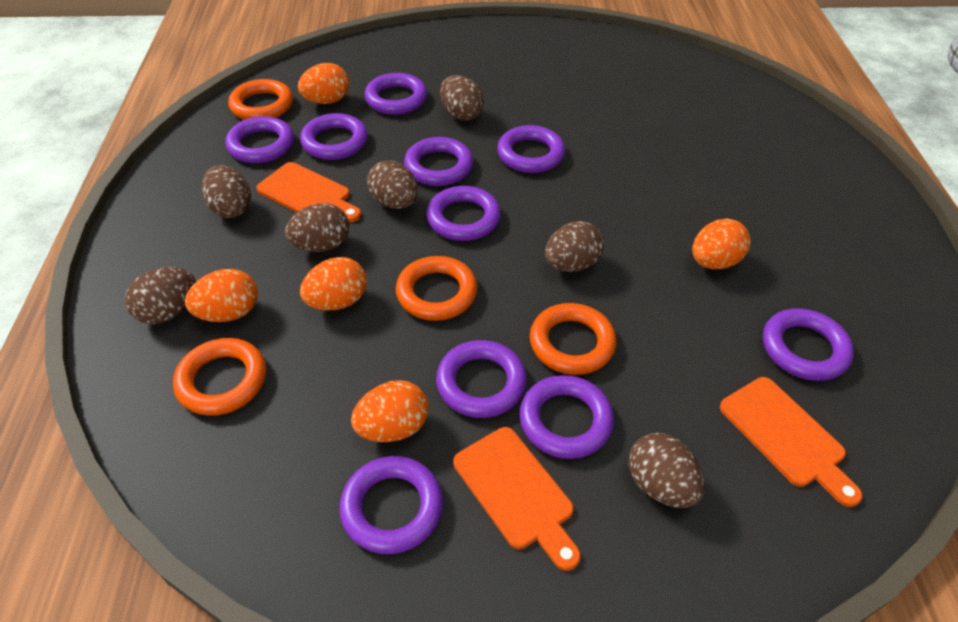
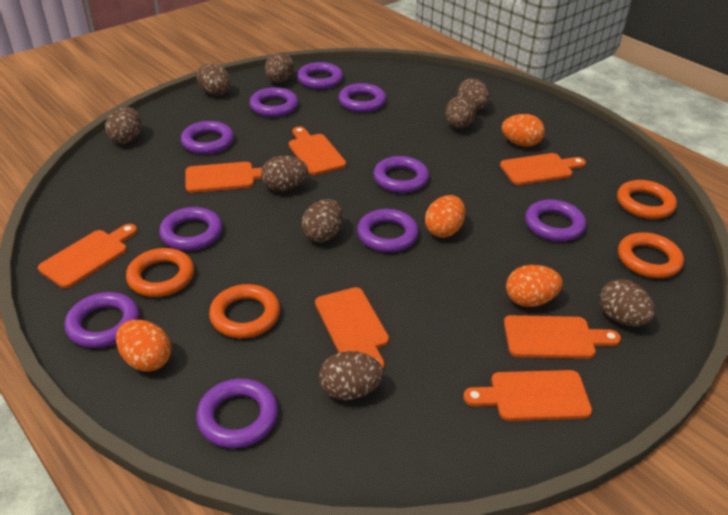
brown egg: [125,267,196,324] [201,165,251,218] [285,203,350,252] [367,160,418,209] [440,75,484,121] [545,221,604,272] [628,433,705,508] = 7 -> [105,107,141,144] [196,64,231,96] [261,156,308,191] [265,52,294,82] [302,199,343,242] [319,351,384,400] [445,95,477,128] [457,78,490,110] [599,279,655,326] = 9
orange cutting board: [256,162,361,222] [453,427,581,571] [720,377,863,507] = 3 -> [38,224,137,288] [186,162,262,193] [289,126,346,175] [315,287,389,369] [463,370,592,421] [500,153,586,185] [504,315,621,359] = 7
orange egg: [185,269,258,322] [298,63,349,104] [300,257,367,310] [351,380,429,442] [692,218,751,269] = 5 -> [116,320,171,372] [425,195,465,238] [502,114,545,147] [506,265,563,307] = 4

